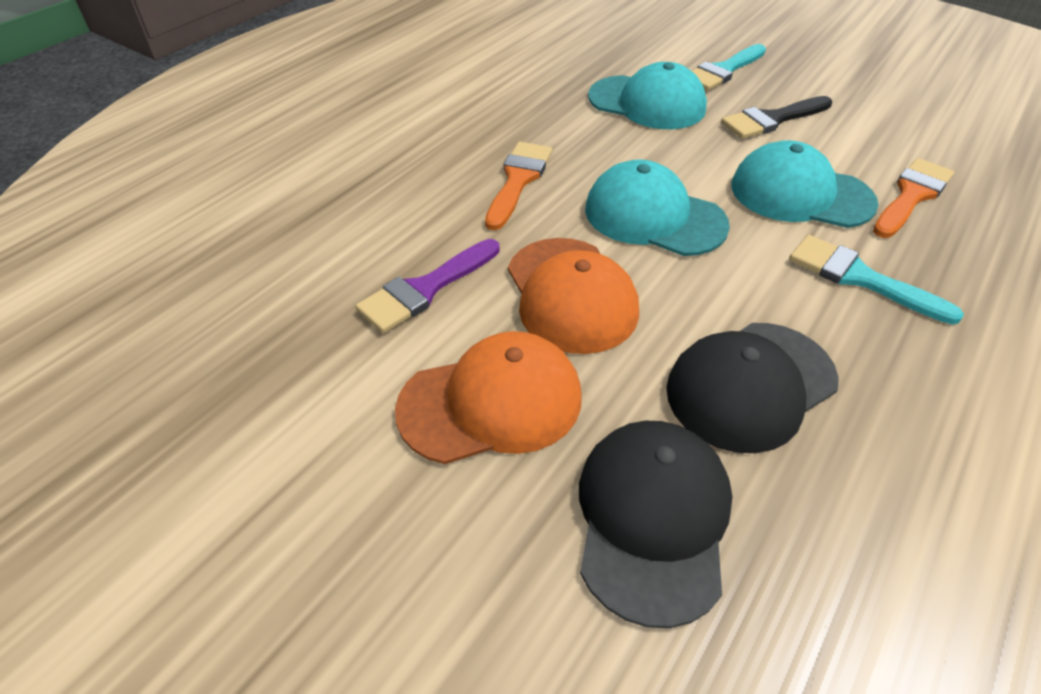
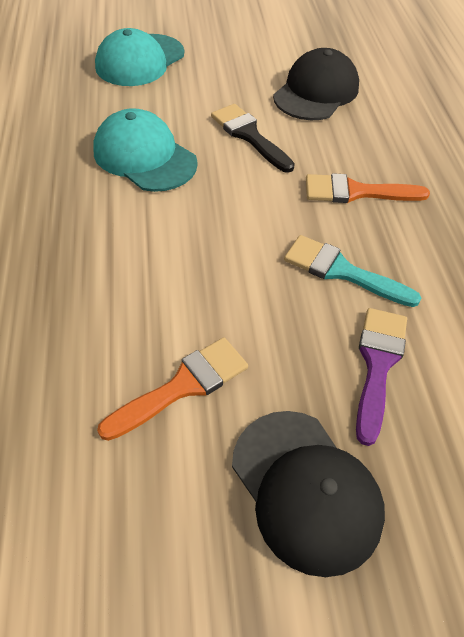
orange cap: [395,331,582,464] [508,238,639,354] = 2 -> none = 0
turquoise brush: [692,44,766,91] [789,235,964,324] = 2 -> [284,235,421,307] = 1
turquoise cap: [585,160,730,256] [588,62,707,129] [731,140,879,228] = 3 -> [93,108,198,192] [95,28,184,86] = 2

